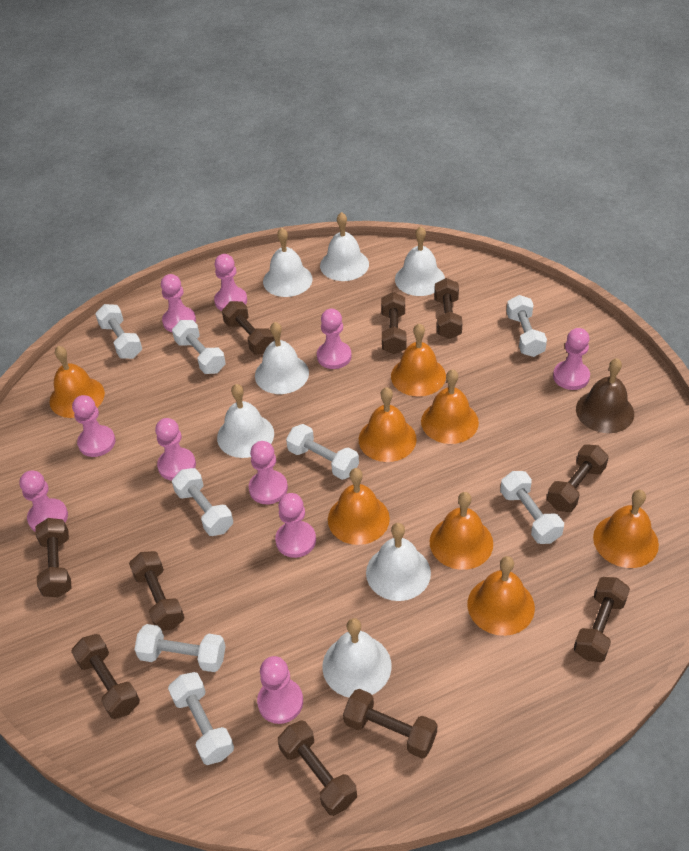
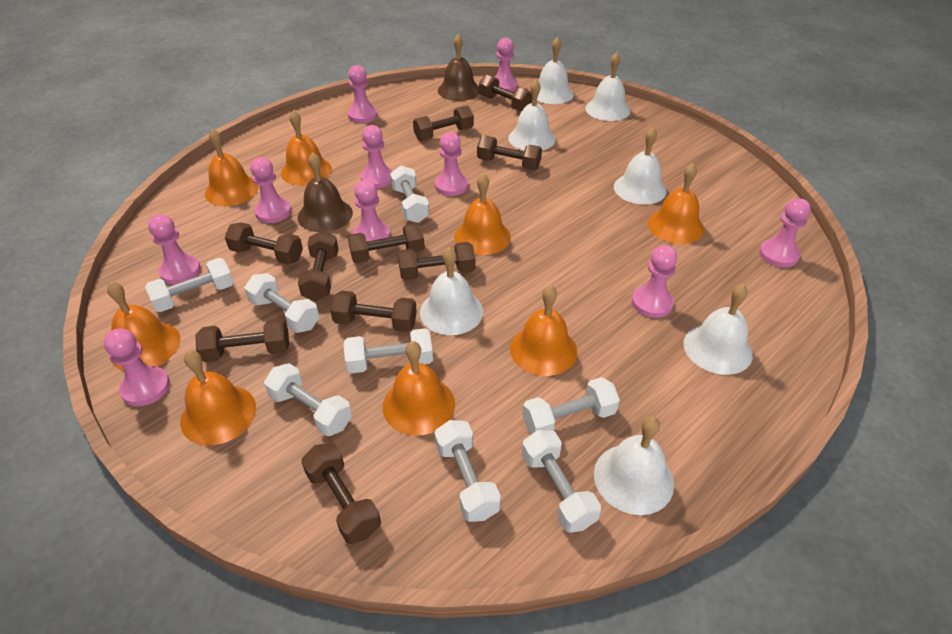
brown bell: [576,358,634,433] = 1 -> [298,152,353,232] [438,34,479,101] = 2

